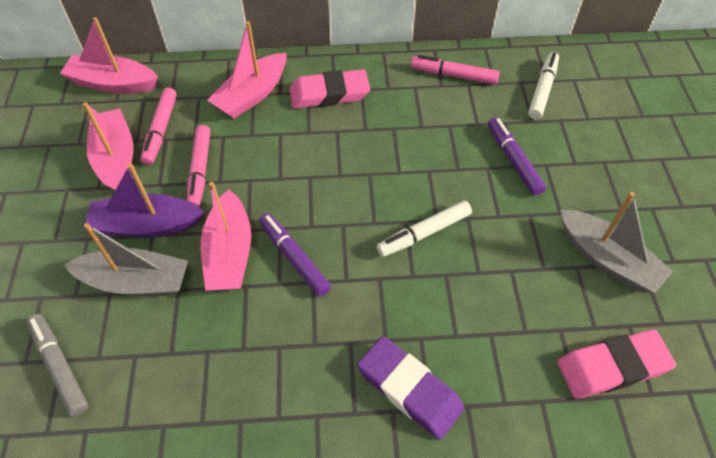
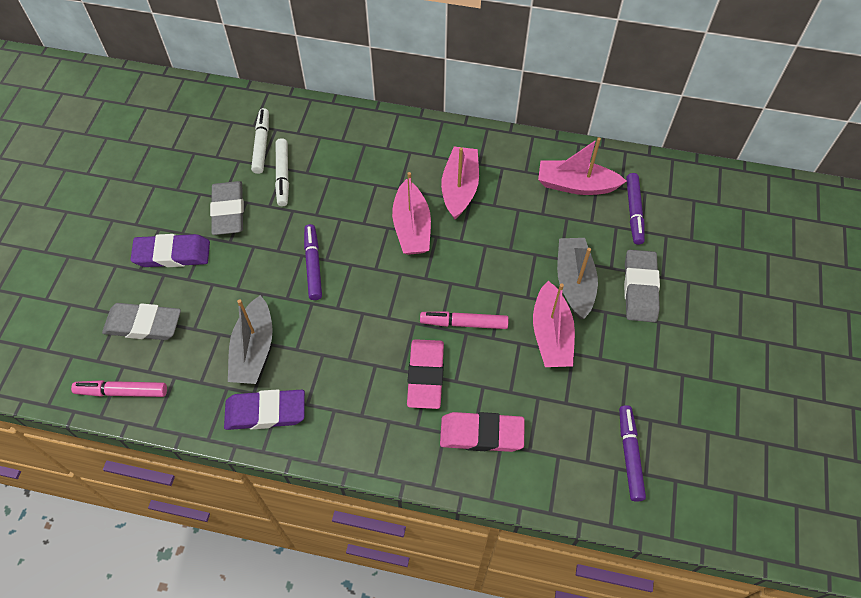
grey eraser: none = 0 -> [102,303,181,340] [210,181,244,235] [624,250,660,322] = 3
grey marker: [27,314,89,417] = 1 -> none = 0
pink marker: [140,88,177,165] [186,125,211,207] [411,55,500,84] = 3 -> [71,380,167,397] [420,311,509,329] = 2
purple boat: [84,163,204,238] = 1 -> none = 0
purple eraser: [357,336,465,440] = 1 -> [130,234,210,267] [224,389,305,430] = 2
purple marker: [259,213,331,297] [488,117,546,195] = 2 -> [304,224,322,300] [619,405,646,501] [626,173,645,245] = 3

